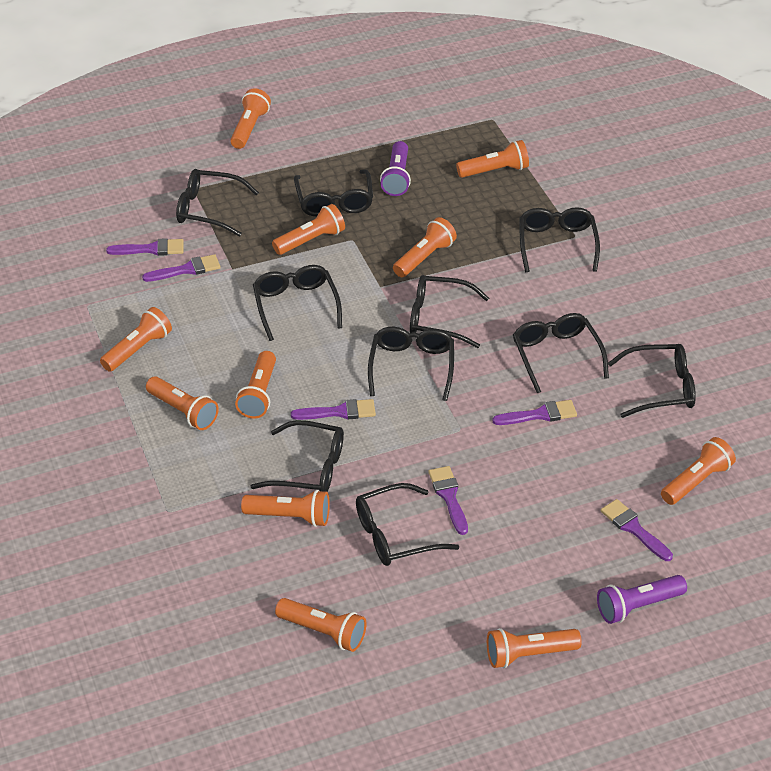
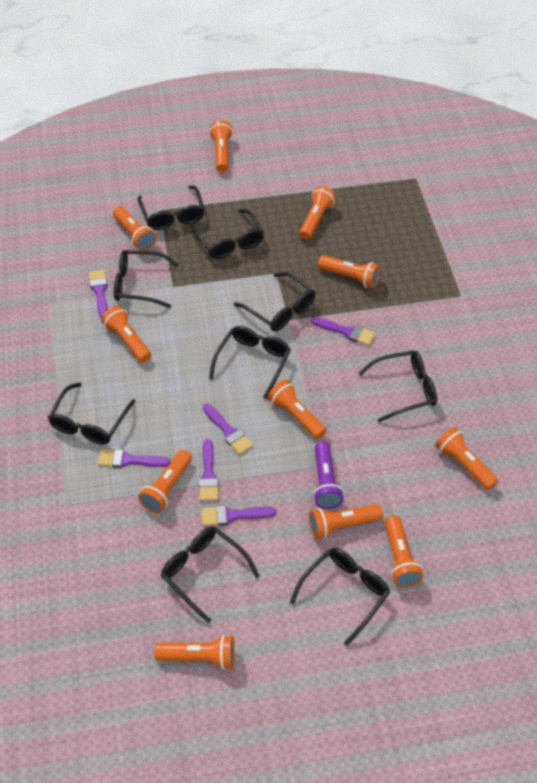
black glasses: [176,169,259,237] [250,420,344,492] [253,265,342,341] [294,170,373,216] [356,483,460,566] [368,327,454,401] [410,275,489,348] [513,313,609,394] [519,207,600,272] [608,344,696,418] = 10 -> [48,382,136,445] [114,250,179,308] [137,186,204,230] [161,527,260,623] [190,209,264,259] [209,326,291,399] [234,272,315,331] [290,548,390,646] [358,351,437,422] = 9
purple flashlight: [380,141,411,196] [597,575,687,624] = 2 -> [313,442,344,509] = 1

